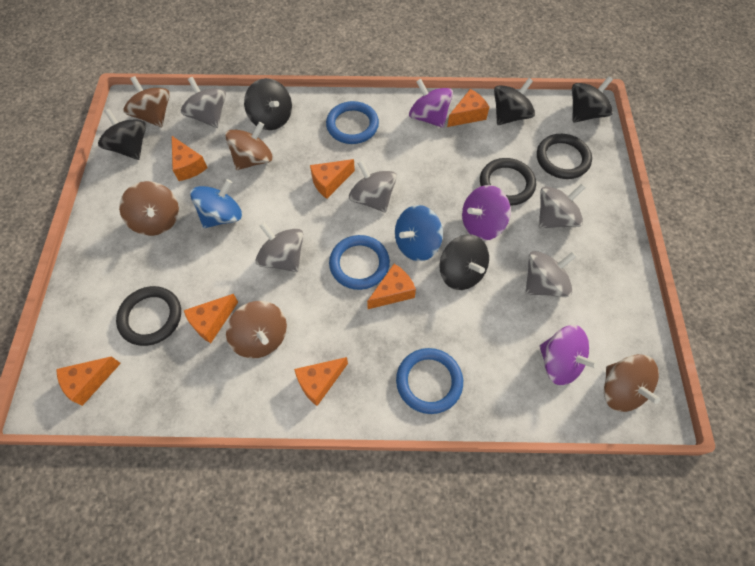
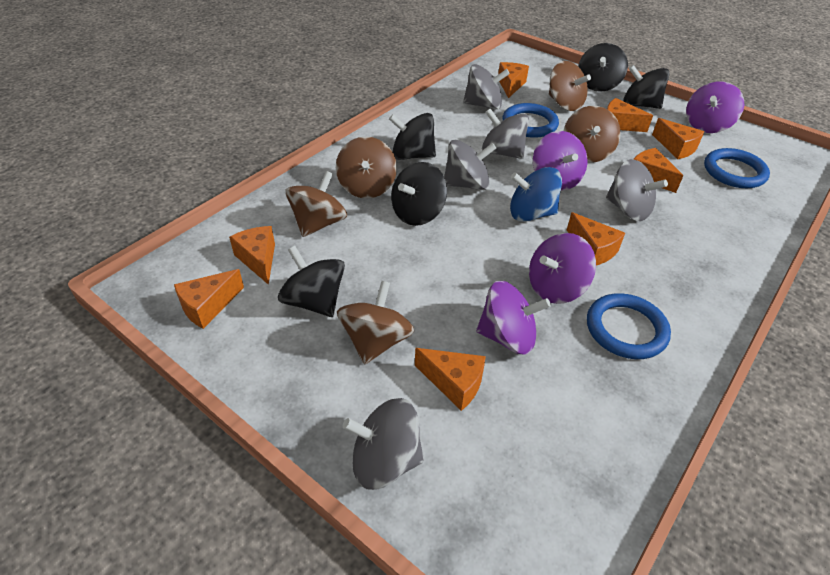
black ring: [116,286,181,346] [480,158,536,206] [537,134,592,179] = 3 -> none = 0
blue spinning top: [190,179,242,228] [395,205,443,261] = 2 -> [510,167,562,222] = 1
orange cheese: [56,356,121,406] [172,136,207,181] [184,294,238,343] [294,357,348,406] [310,159,355,199] [367,264,416,309] [447,89,489,127] = 7 -> [174,269,244,329] [229,226,275,285] [415,348,486,411] [498,62,529,98] [567,212,625,265] [607,98,653,132] [633,148,683,193] [652,118,704,159] = 8
purple spinning top: [409,79,453,128] [462,185,511,241] [539,325,598,385] = 3 -> [476,280,551,355] [529,233,596,304] [533,131,587,191] [686,81,744,133] = 4

